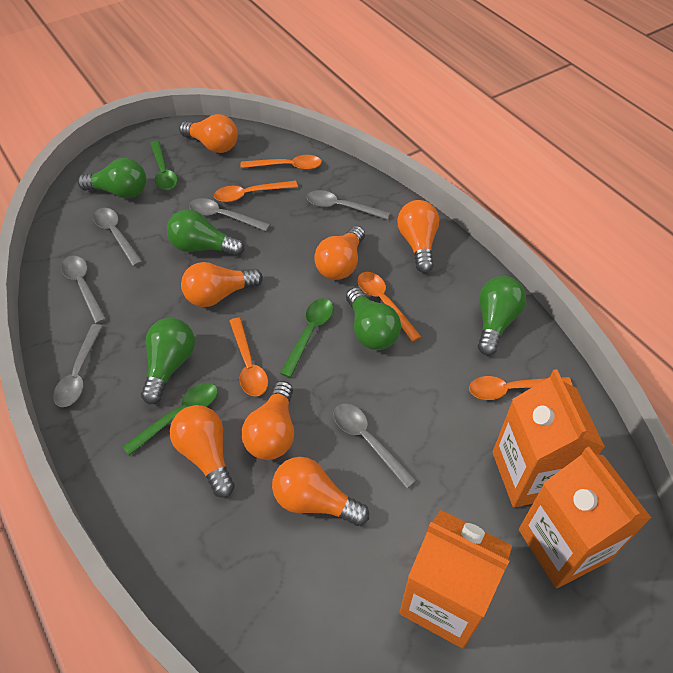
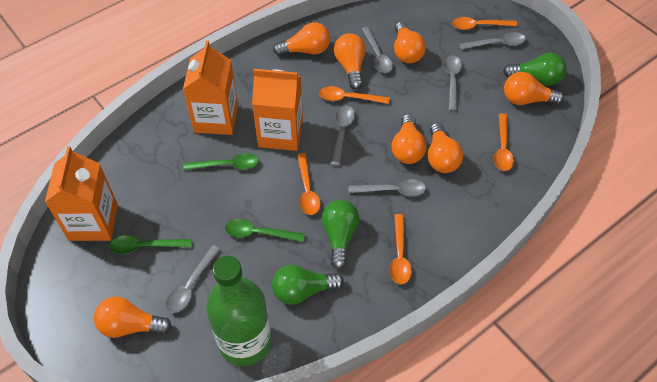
green bottle: none = 0 -> [206,256,272,366] = 1
green light bulb: [78,158,146,198] [141,318,195,404] [167,210,245,256] [346,287,401,350] [478,276,526,355] = 5 -> [272,265,344,305] [322,200,359,269] [503,53,567,86] = 3

